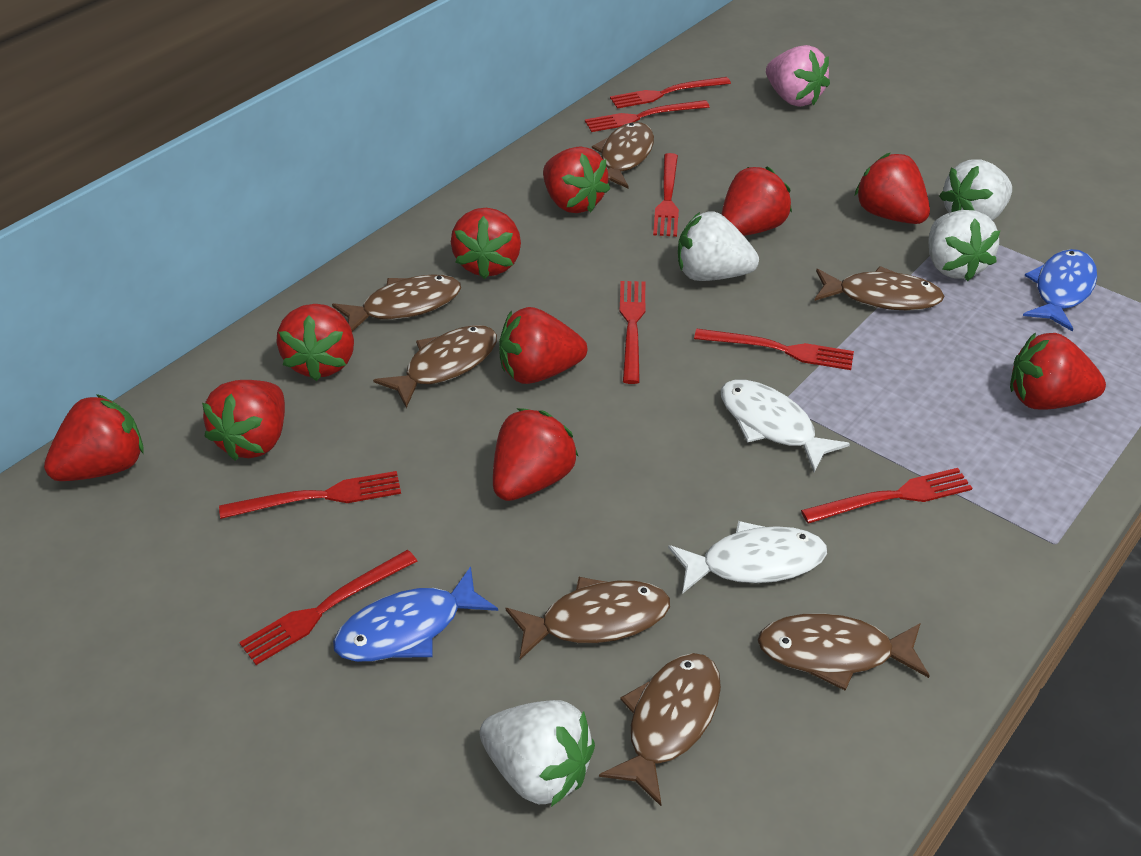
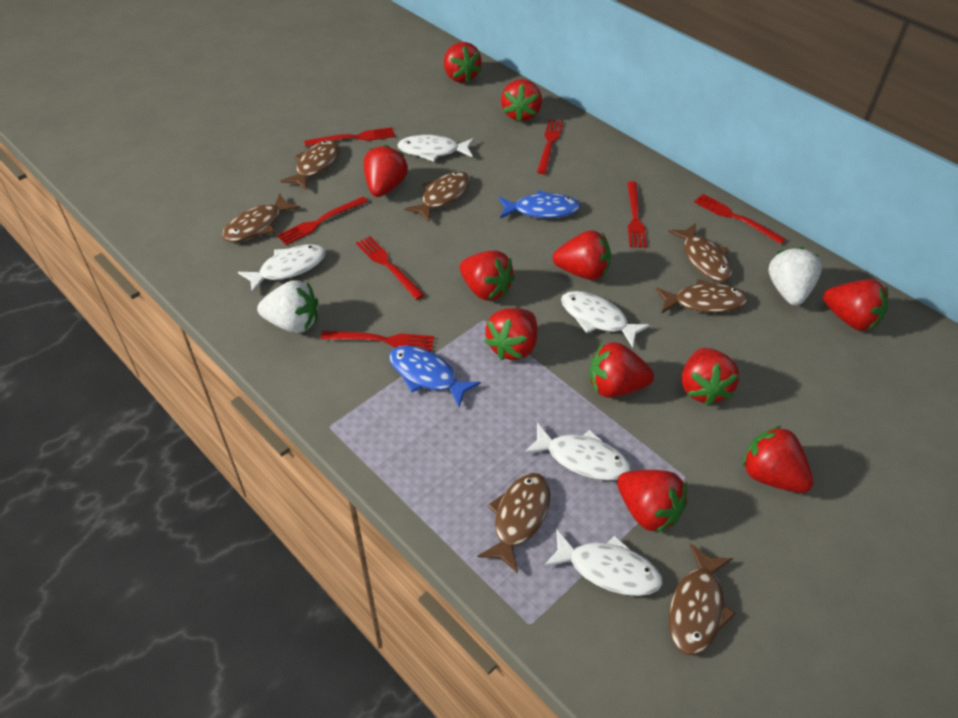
pink strawberry: [766,45,830,107] = 1 -> none = 0
red fork: [219,471,401,519] [239,550,417,665] [585,100,710,132] [610,77,731,109] [620,281,645,384] [653,153,679,237] [694,329,854,370] [801,468,972,524] = 8 -> [277,197,368,245] [304,127,395,146] [321,331,434,351] [356,236,424,300] [537,119,563,174] [627,181,647,248] [694,194,785,244] = 7
red strawberry: [44,394,144,481] [202,380,285,461] [276,304,354,381] [451,208,521,279] [493,408,579,501] [499,307,587,384] [543,146,610,213] [721,166,792,236] [855,153,930,224] [1010,332,1106,410] = 10 -> [364,145,408,197] [444,42,482,83] [460,250,515,301] [484,308,538,360] [501,79,542,122] [553,230,611,280] [589,342,654,398] [617,470,687,533] [682,348,739,406] [742,425,814,493] [823,279,888,331] = 11
white fish: [668,521,827,594] [721,380,850,472] = 2 -> [238,244,326,293] [398,135,474,162] [523,423,631,480] [543,529,662,596] [561,291,650,347] = 5
white strawberry: [480,700,595,807] [678,211,759,281] [928,210,1000,281] [939,159,1012,221] = 4 -> [257,280,318,333] [768,247,822,306] = 2

